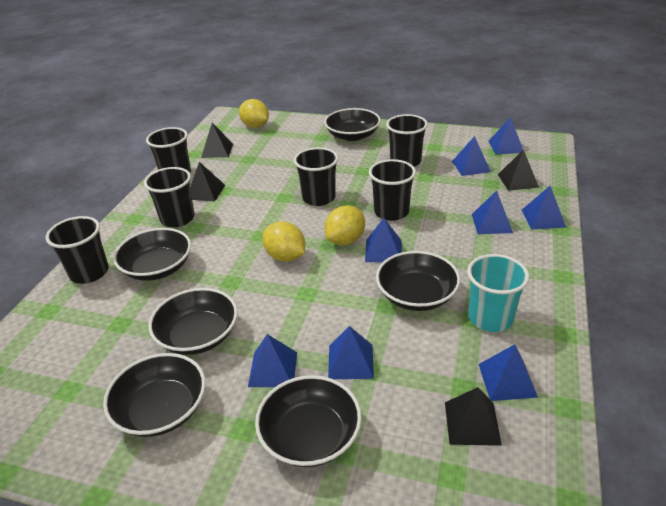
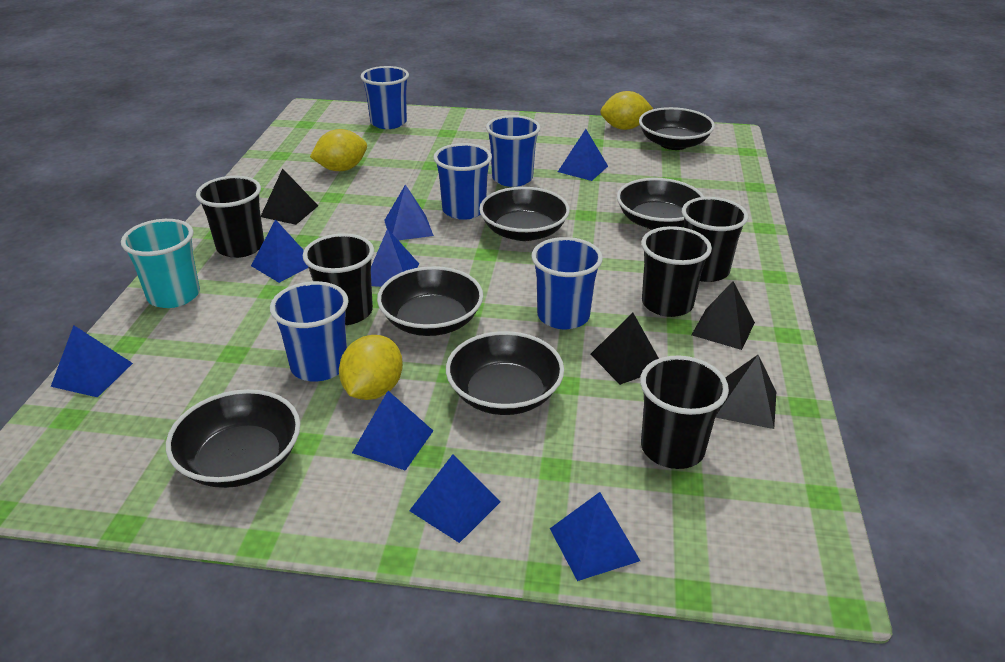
black cup: [46,216,109,284] [144,167,195,227] [146,127,191,173] [294,147,338,206] [369,159,416,221] [386,114,428,167] = 6 -> [196,176,264,258] [303,233,374,325] [640,355,729,469] [641,226,712,317] [682,197,748,282] = 5
blue cup: none = 0 -> [270,281,349,381] [361,66,409,129] [433,143,492,220] [486,115,541,187] [531,237,603,329] = 5

